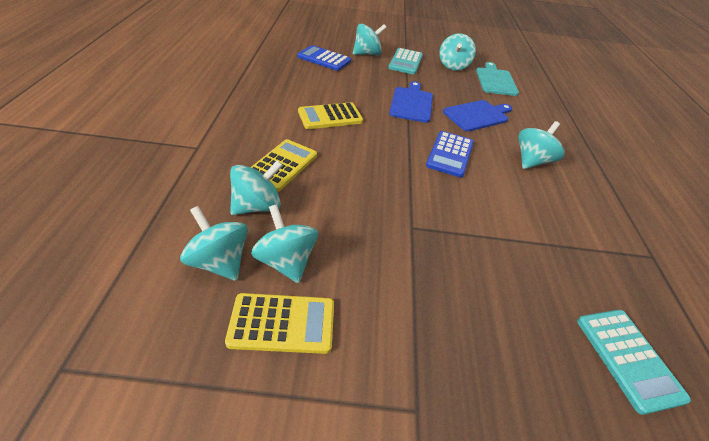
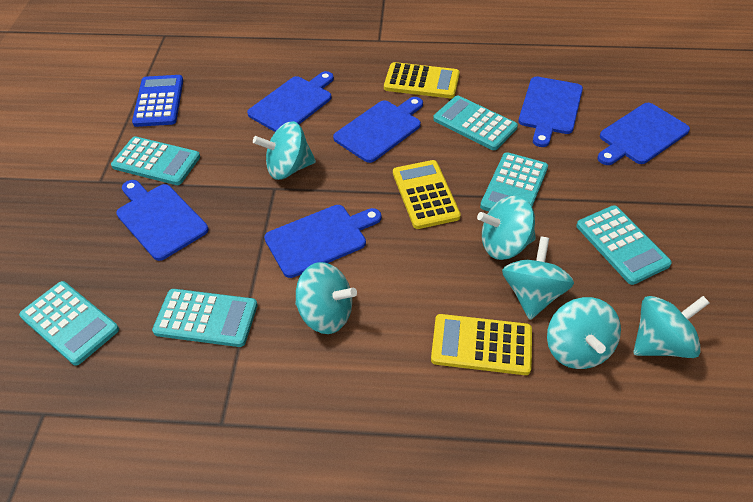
blue calculator: [297,45,351,71] [426,131,474,178] = 2 -> [132,75,183,127] = 1
blue cutting board: [389,81,433,123] [443,100,512,132] = 2 -> [116,180,208,261] [247,71,334,132] [264,205,381,278] [333,97,423,163] [519,76,583,147] [597,103,690,165] = 6
turquoise calculator: [388,48,423,74] [577,310,691,415] = 2 -> [19,281,119,365] [111,137,200,185] [152,289,258,347] [433,95,518,150] [480,152,548,211] [576,205,672,285] = 6
turquoise cutting board: [476,62,519,96] = 1 -> none = 0

